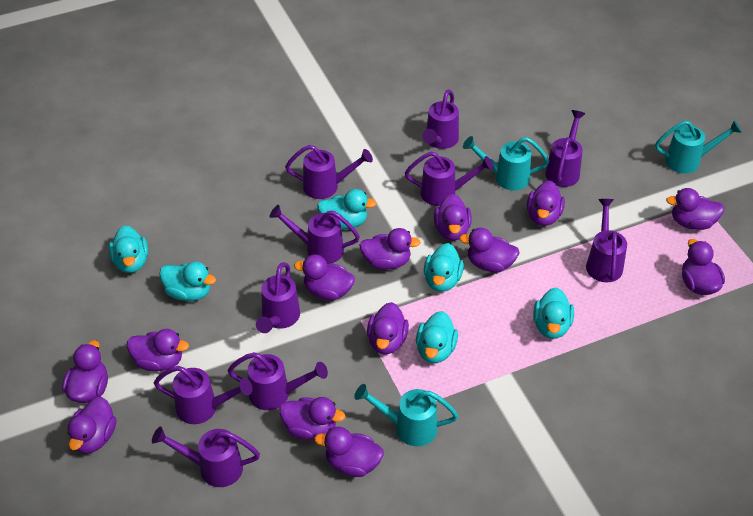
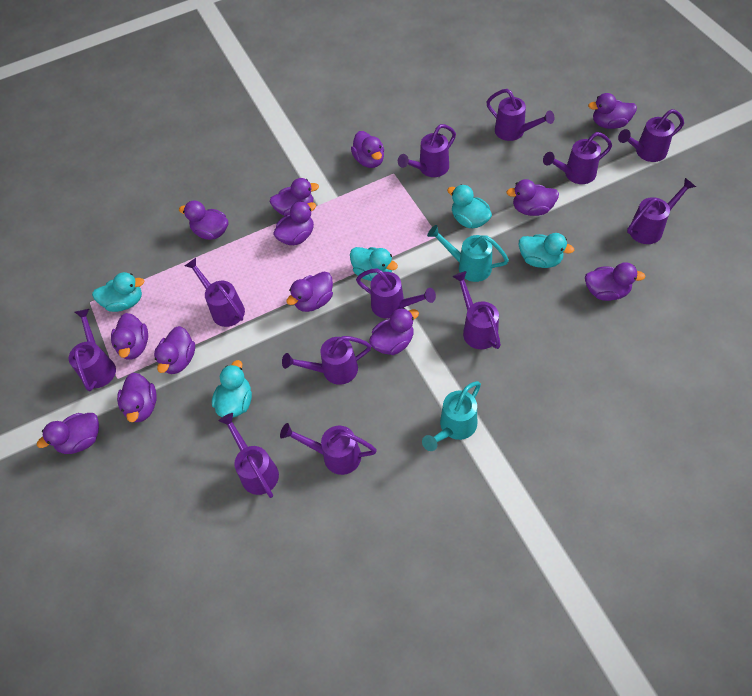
purple watering can: [152,427,260,487] [154,366,253,424] [228,352,328,410] [256,262,300,333] [269,205,360,264] [285,145,373,199] [405,152,494,206] [422,89,459,149] [545,110,586,187] [586,199,627,283] = 10 -> [69,309,116,391] [185,258,245,327] [219,413,279,498] [280,423,377,475] [282,336,371,385] [356,268,436,319] [398,124,456,177] [453,271,501,349] [486,89,555,141] [543,132,612,184] [618,109,684,162] [627,178,696,244] = 12
turquoise duck: [109,225,148,273] [159,261,216,301] [317,189,376,229] [416,311,458,363] [424,243,464,292] [533,287,574,339] = 6 -> [92,272,144,312] [212,360,252,417] [350,247,398,281] [447,185,492,228] [519,233,574,268] = 5
turquoise watering can: [354,384,458,446] [463,136,549,190] [655,120,742,174] = 3 -> [422,381,481,451] [427,225,509,282] = 2

